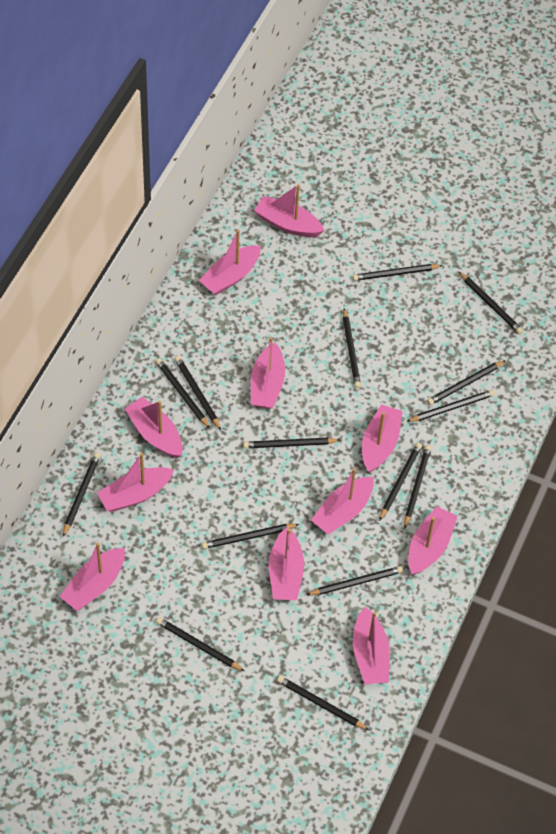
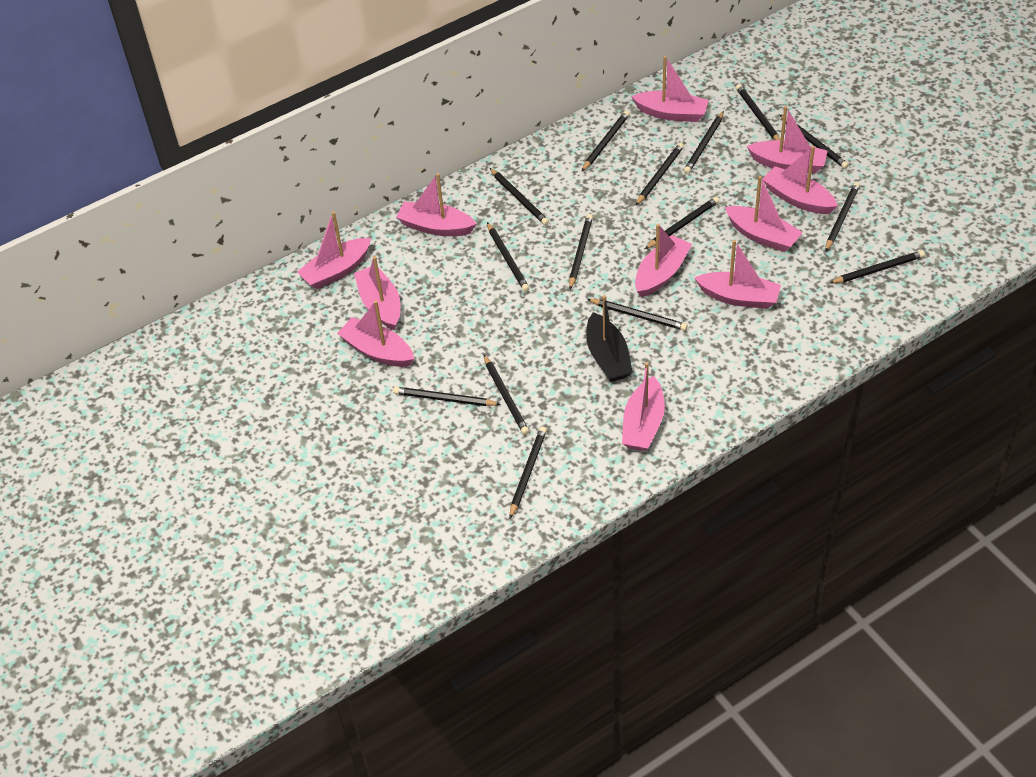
black boat: none = 0 -> [586,295,633,382] = 1

